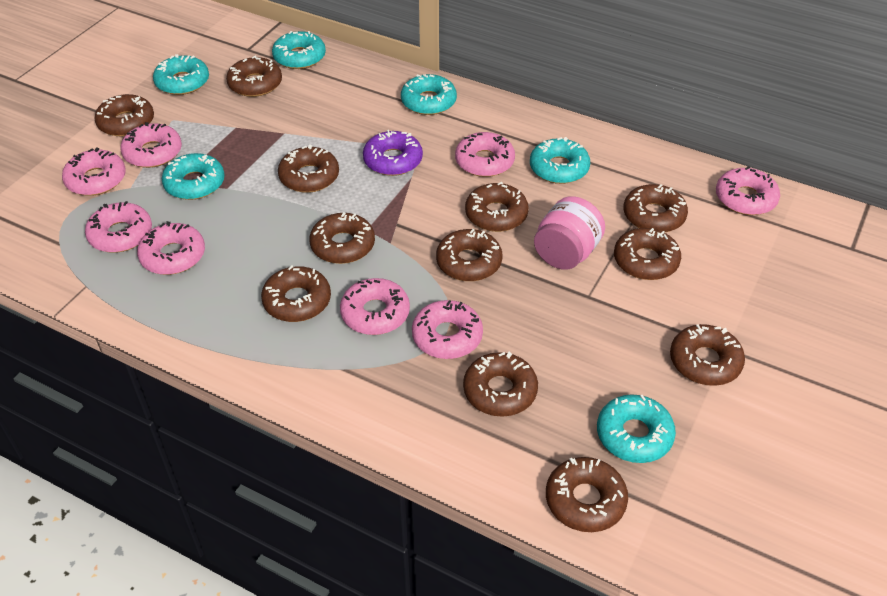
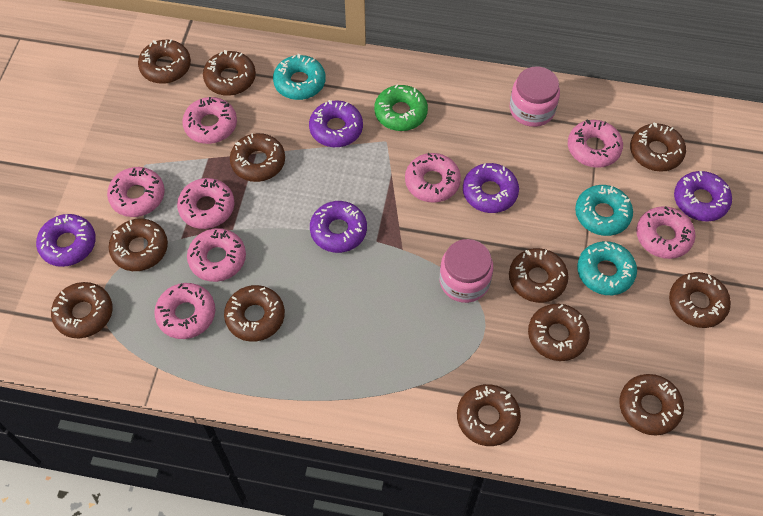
green donut: none = 0 -> [374,85,428,131] = 1
pink jar: [534,196,605,270] = 1 -> [439,239,493,303] [510,67,560,127] = 2
purple donut: [363,130,423,176] = 1 -> [36,214,96,267] [309,100,363,147] [310,201,367,253] [463,163,519,213] [674,171,732,221] = 5
turquoise donut: [153,54,209,95] [162,153,225,200] [272,31,326,69] [401,74,457,115] [530,137,590,184] [597,394,676,463] = 6 -> [273,54,326,100] [575,185,633,236] [577,241,637,295] = 3

